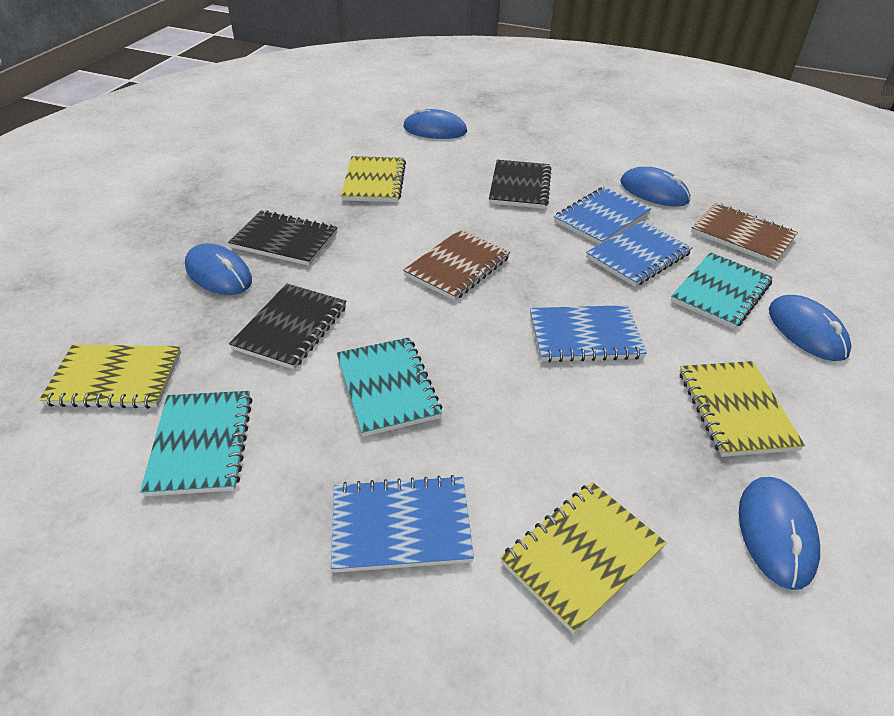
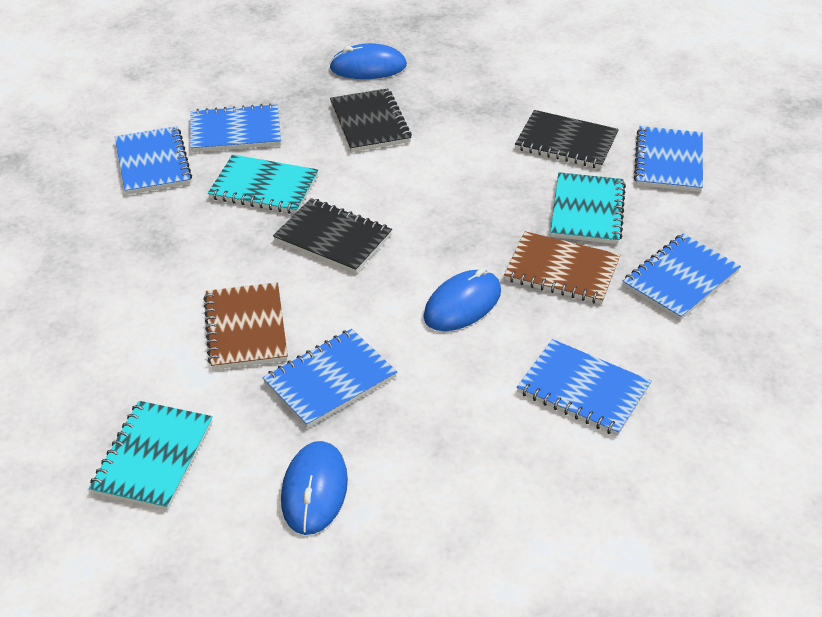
blue mouse: [185,243,252,295] [403,108,467,139] [620,167,690,207] [739,477,820,590] [769,295,852,361] = 5 -> [281,441,348,535] [329,43,407,79] [423,268,501,331] = 3
blue notebook: [331,475,474,573] [530,305,647,362] [554,187,651,245] [586,221,693,287] = 4 -> [115,126,192,195] [190,103,281,152] [263,329,397,428] [517,339,651,436] [623,234,741,320] [634,126,703,192] = 6
yellow notebook: [39,344,181,409] [341,156,406,202] [500,482,667,634] [679,361,805,457] = 4 -> none = 0

